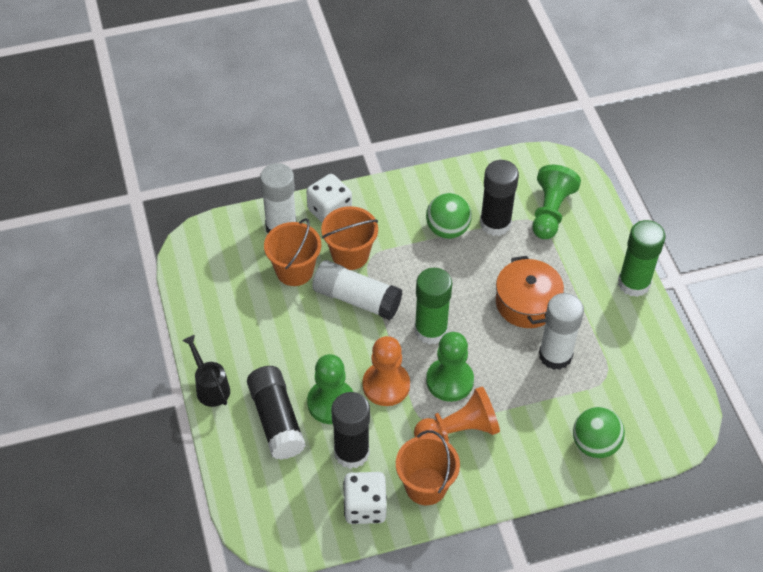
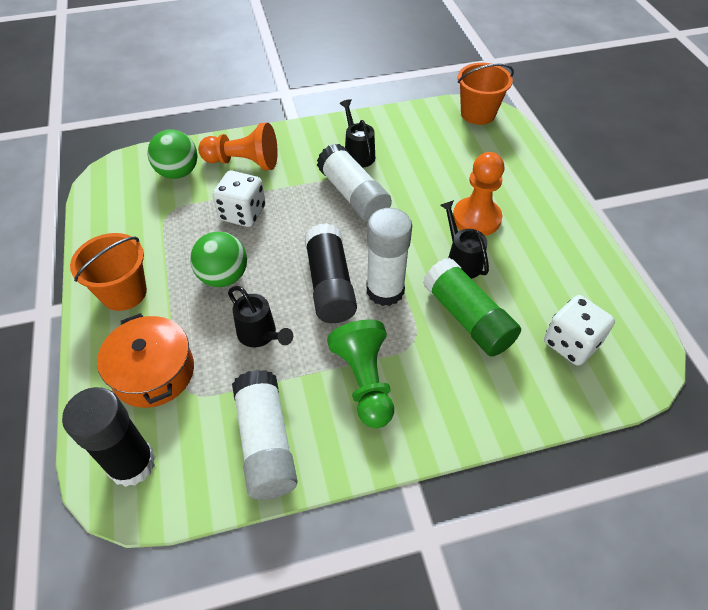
black glue stick: [247,366,306,460] [331,392,370,469] [480,160,519,236] = 3 -> [62,387,156,487] [305,223,357,323] = 2
black watering can: [182,335,230,407] = 1 -> [228,286,293,347] [339,99,375,168] [440,200,489,279] = 3
green glue stick: [414,268,452,345] [618,220,666,297] = 2 -> [423,258,521,357] = 1
green pawn: [307,354,353,424] [426,332,474,402] [532,165,581,239] = 3 -> [327,320,394,428] = 1
orange bucket: [264,218,321,286] [321,206,378,270] [396,430,460,505] = 3 -> [70,233,147,311] [458,63,514,125] = 2

